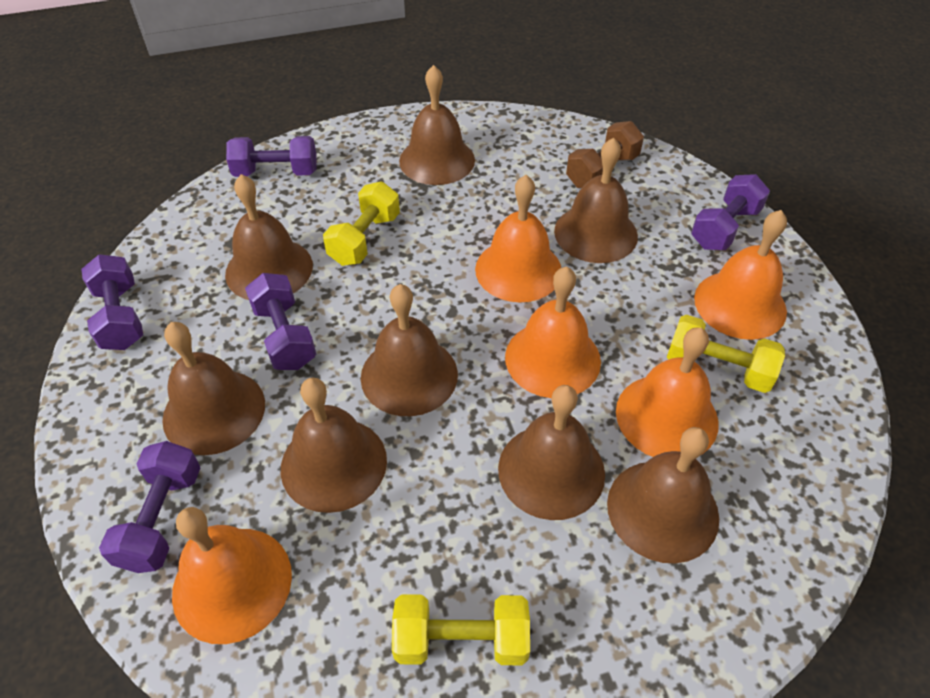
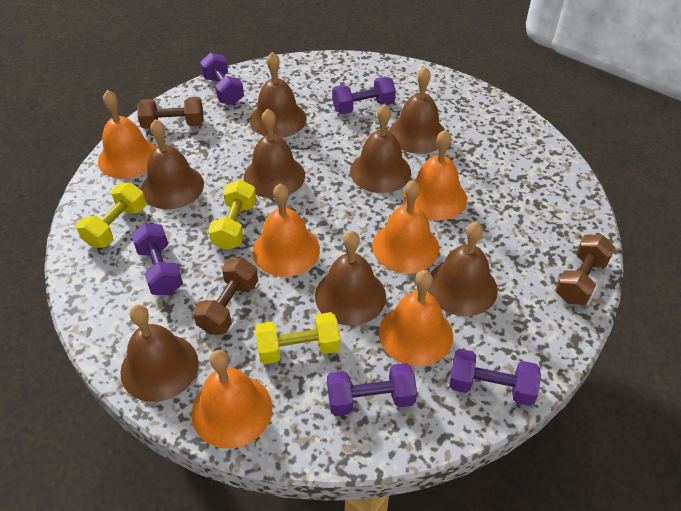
brown dumbbell: [566,121,644,188] = 1 -> [137,97,204,129] [193,258,258,334] [555,235,615,305] = 3
orange bell: [172,507,292,644] [475,175,561,302] [505,266,601,398] [616,327,719,457] [694,210,787,340] = 5 -> [98,90,156,179] [191,350,272,448] [252,184,320,277] [372,180,439,273] [379,270,453,366] [404,130,467,221] = 6

